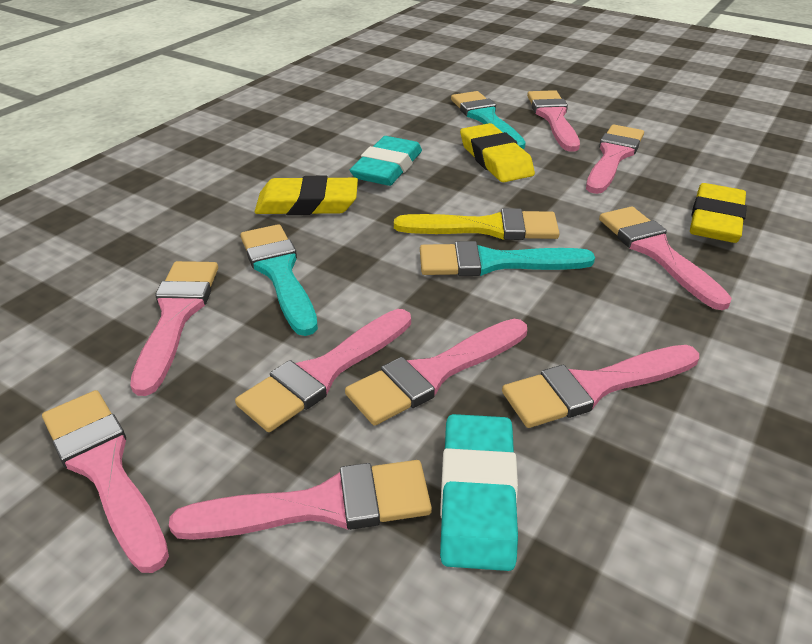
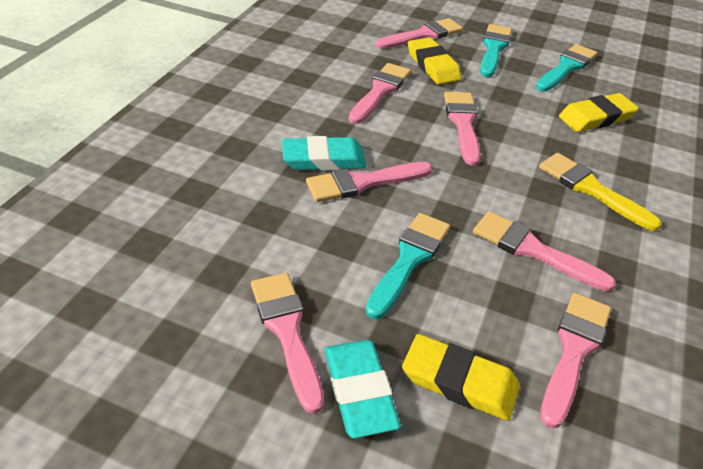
pink brush: [42,390,169,573] [130,261,218,396] [169,460,432,540] [235,309,411,432] [345,319,527,426] [502,345,699,428] [527,90,580,152] [586,124,644,194] [599,206,732,310] = 9 -> [251,273,324,414] [306,162,433,202] [349,63,411,124] [375,18,463,49] [444,92,481,166] [473,211,616,292] [540,293,611,428] = 7

